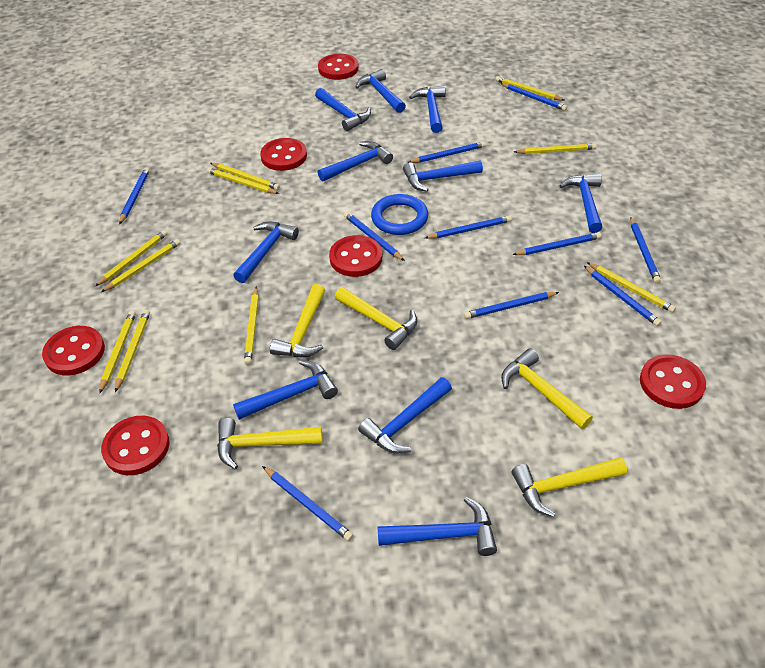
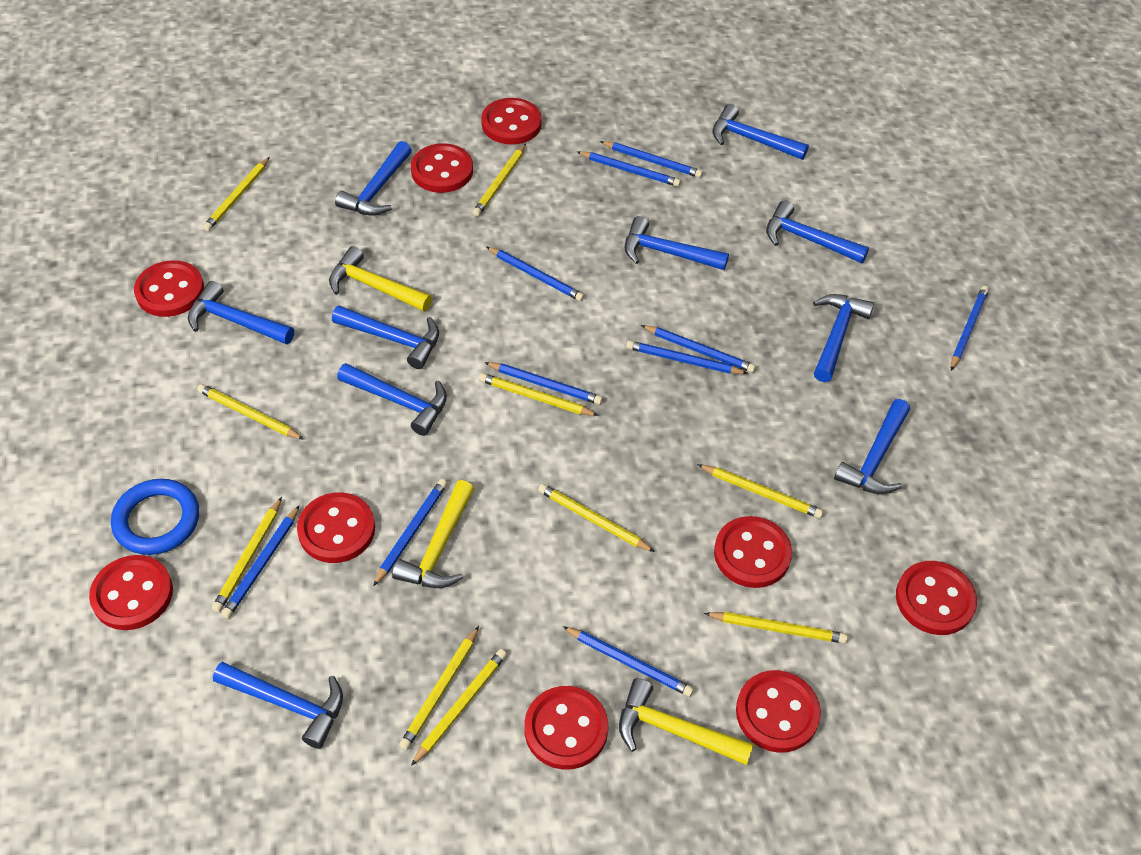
red button: [42,326,105,375] [101,416,170,475] [260,138,307,171] [318,54,359,80] [329,235,382,277] [640,354,706,409] = 6 -> [89,555,173,630] [134,260,204,317] [297,492,375,563] [411,143,473,193] [481,98,542,145] [524,686,608,770] [714,516,792,588] [736,670,821,753] [896,561,977,635] = 9
yellow hammer: [217,418,323,470] [270,284,325,357] [335,287,417,350] [501,348,593,429] [512,457,627,517] = 5 -> [329,246,432,312] [392,480,474,588] [619,678,754,765] = 3

